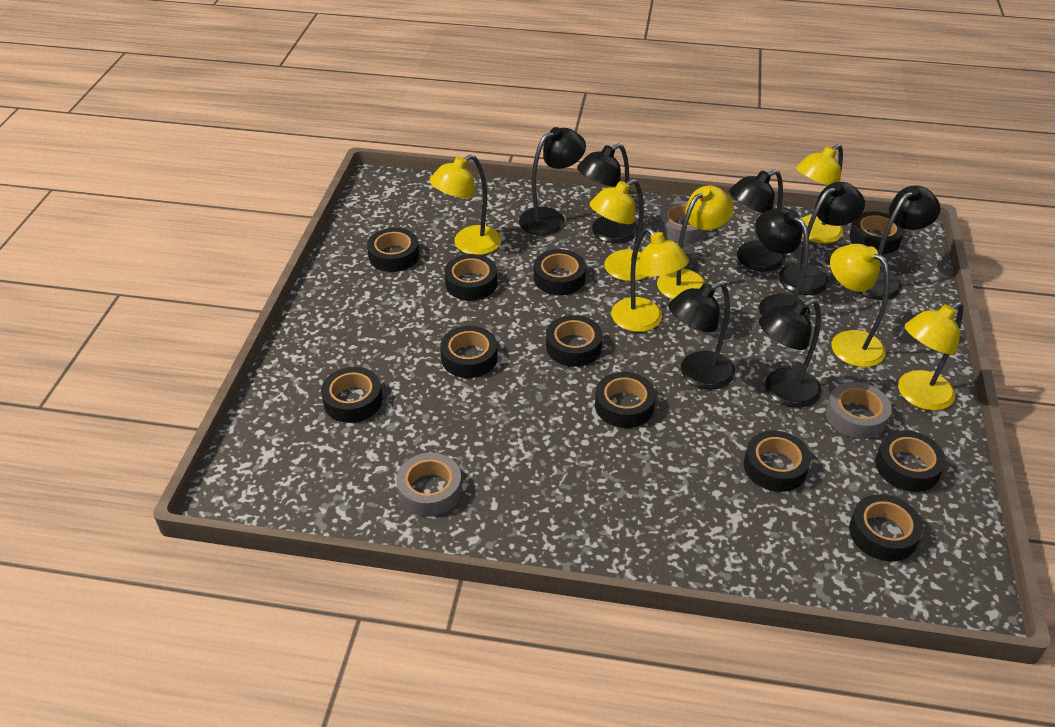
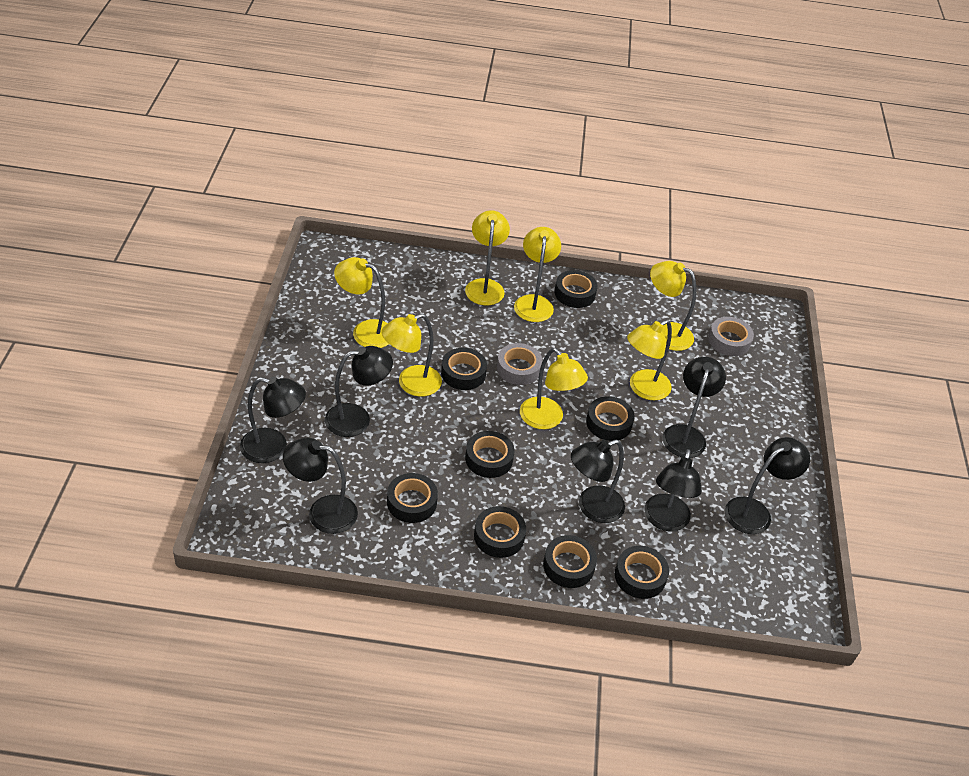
black lamp: [519,127,586,236] [577,143,638,243] [668,281,735,390] [729,170,785,272] [755,208,811,319] [759,298,821,408] [779,182,865,295] [858,185,940,300] = 8 -> [240,376,306,463] [283,438,358,534] [325,346,393,437] [571,440,625,523] [644,449,702,531] [662,357,726,458] [725,437,810,534] = 7
black tape: [321,367,383,423] [367,228,419,272] [440,326,498,378] [444,254,497,301] [534,249,586,295] [546,315,603,367] [595,372,656,428] [744,431,811,492] [849,211,904,254] [849,494,923,561] [875,430,946,492] = 11 -> [387,473,438,523] [441,348,487,390] [465,431,515,478] [474,506,526,558] [543,535,597,588] [555,270,598,308] [586,396,635,441] [615,546,669,599] = 8
grey tape: [396,453,462,516] [658,201,708,244] [826,382,892,439] = 3 -> [497,343,543,385] [708,317,754,356] = 2

